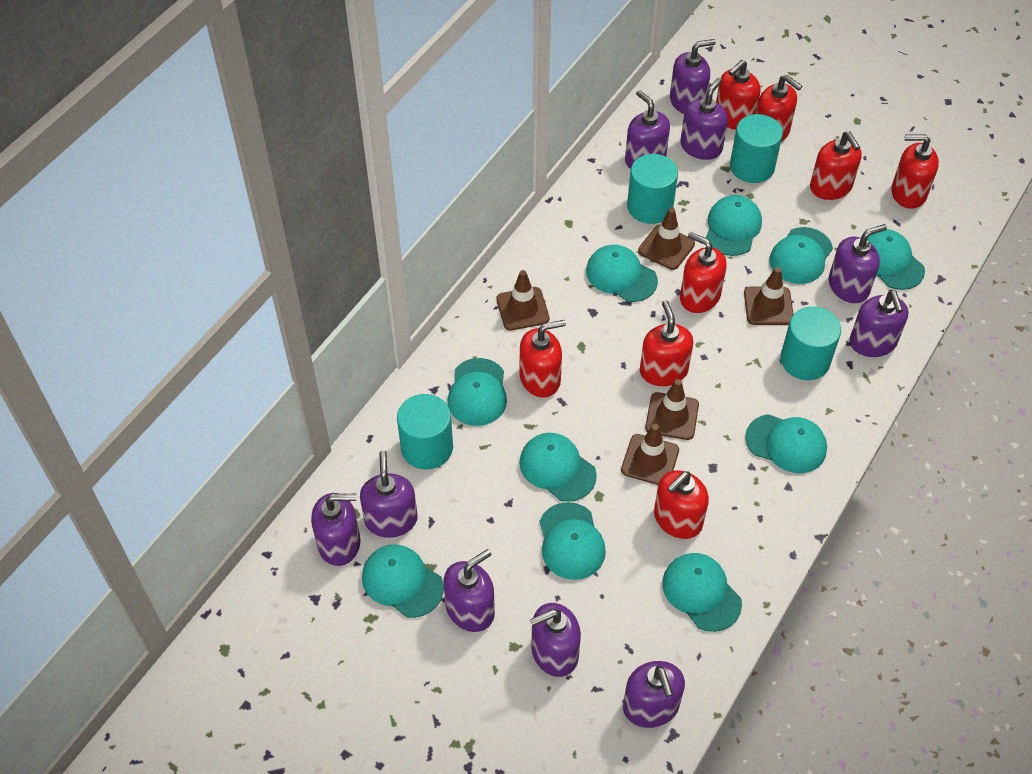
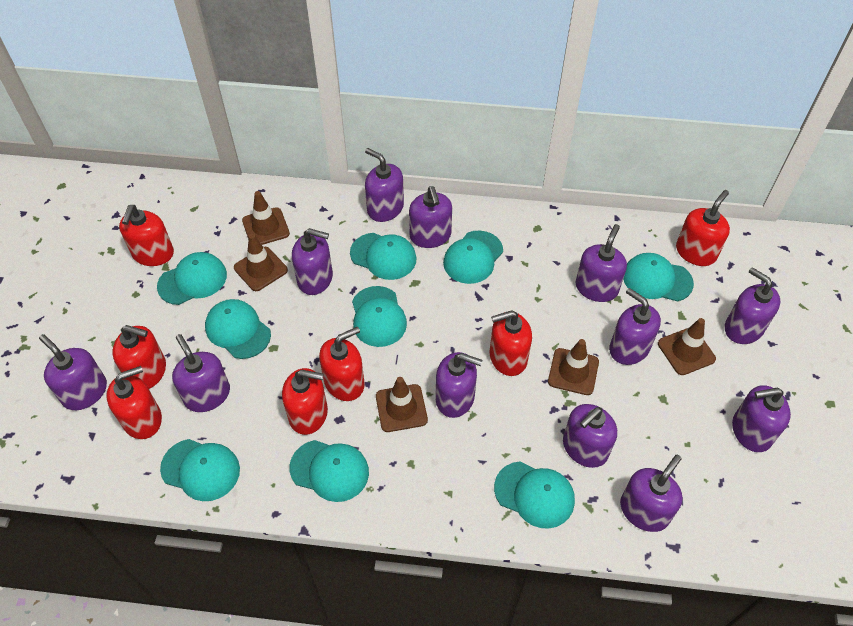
purple soap dispenser: [311,493,361,566] [360,450,418,538] [443,549,495,632] [530,603,581,677] [623,661,685,728] [625,90,670,169] [670,39,716,114] [680,78,728,160] [829,224,887,303] [850,290,909,357] = 10 -> [39,334,107,410] [172,334,230,412] [292,228,333,295] [365,148,404,222] [409,186,452,248] [436,352,482,418] [563,404,617,468] [575,224,627,302] [609,288,661,365] [620,455,683,532] [725,267,780,344] [732,385,791,452] = 12
red soap dispenser: [520,320,566,398] [640,300,694,386] [654,470,709,539] [680,232,727,313] [716,60,760,130] [756,75,802,142] [810,131,862,200] [891,134,939,209] = 8 -> [106,366,162,439] [112,325,166,389] [119,205,174,266] [282,368,328,435] [319,327,365,401] [490,310,532,376] [676,190,730,266] = 7
turquoise cap: [362,545,444,618] [448,358,507,426] [519,433,597,502] [539,502,606,580] [586,245,658,302] [662,553,742,632] [706,195,762,256] [745,414,827,473] [769,227,833,284] [867,229,925,290] = 10 -> [157,252,227,305] [160,439,240,501] [205,299,271,359] [290,440,369,502] [350,233,417,280] [352,286,407,347] [443,230,503,284] [494,462,575,529] [623,253,694,301] = 9
turquoise cylinder: [397,394,453,470] [627,154,678,224] [730,114,783,183] [780,307,841,380] = 4 -> none = 0

